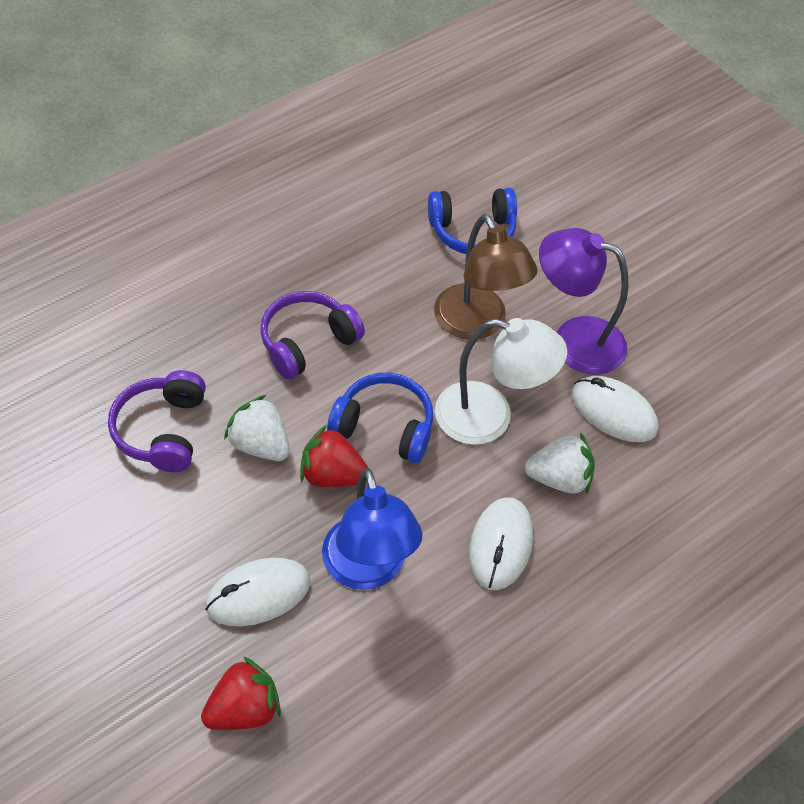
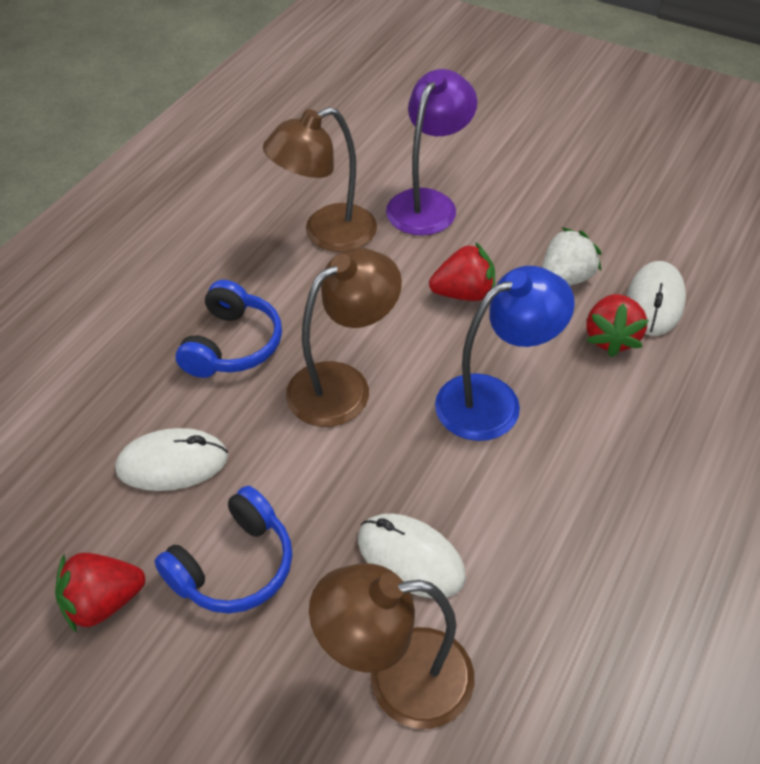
brown lamp: [434,214,537,340] = 1 -> [263,107,377,252] [286,248,402,427] [309,563,474,729] = 3
purple headphones: [108,370,206,472] [260,291,365,379] = 2 -> none = 0
red strawberry: [201,656,281,730] [300,425,368,487] = 2 -> [55,553,145,633] [429,242,495,301] [587,294,649,357] = 3
white lamp: [435,318,567,445] = 1 -> none = 0
white strawberry: [224,395,290,461] [525,432,595,495] = 2 -> [542,227,601,286] = 1

